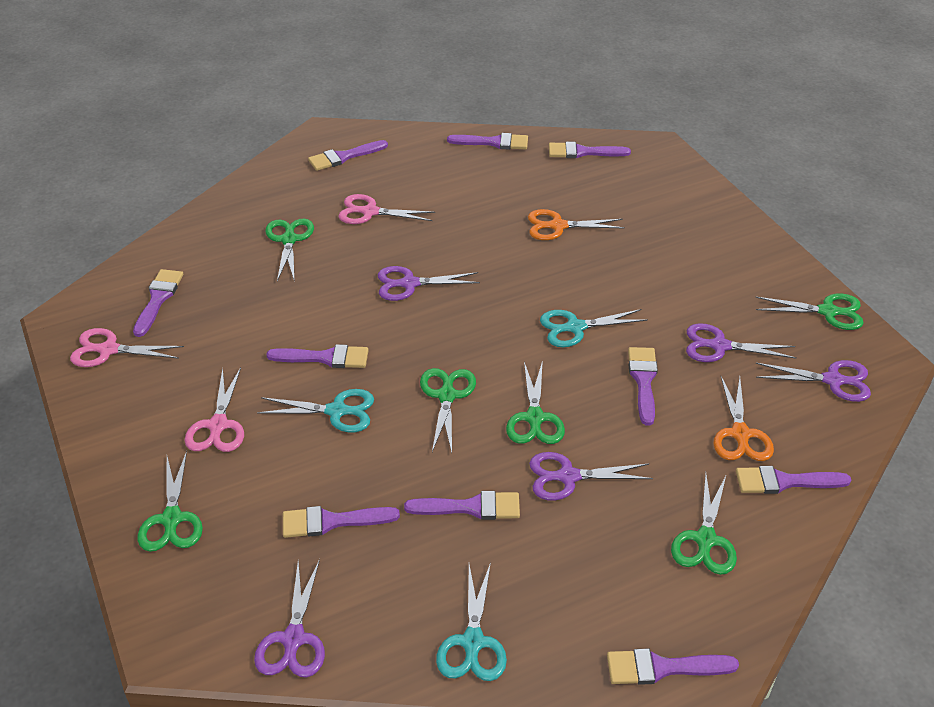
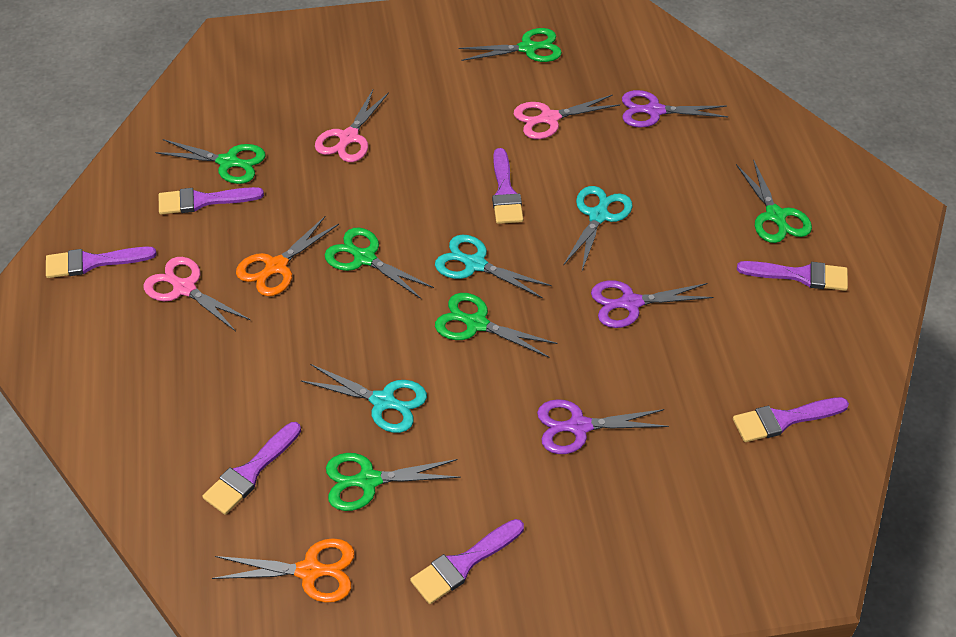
purple brush: [133,269,183,337] [266,344,369,368] [283,506,400,538] [308,140,388,171] [404,491,520,520] [447,133,528,150] [549,142,631,158] [607,648,739,685] [628,347,658,426] [736,466,851,494] = 10 -> [46,247,157,278] [159,187,264,214] [202,422,301,515] [410,519,524,604] [492,148,523,224] [733,397,849,442] [737,261,848,291] = 7
purple scissors: [254,559,325,678] [378,266,480,301] [529,452,653,501] [686,323,796,362] [756,360,871,402] = 5 -> [537,399,669,454] [591,280,713,328] [622,90,728,128] = 3

